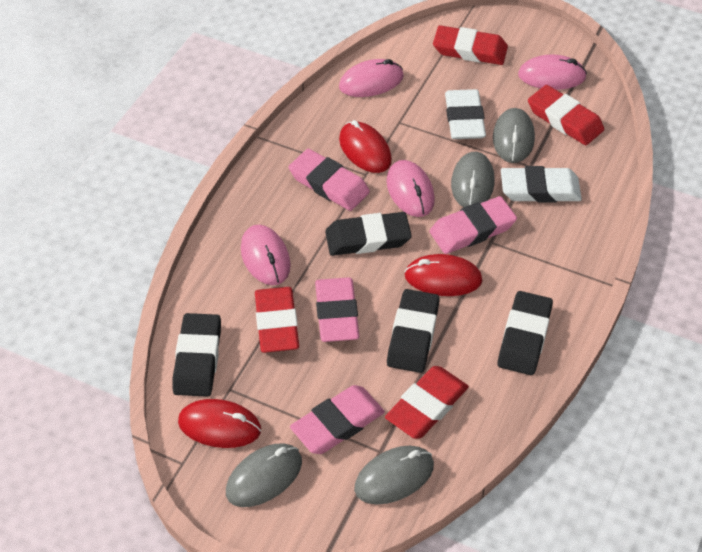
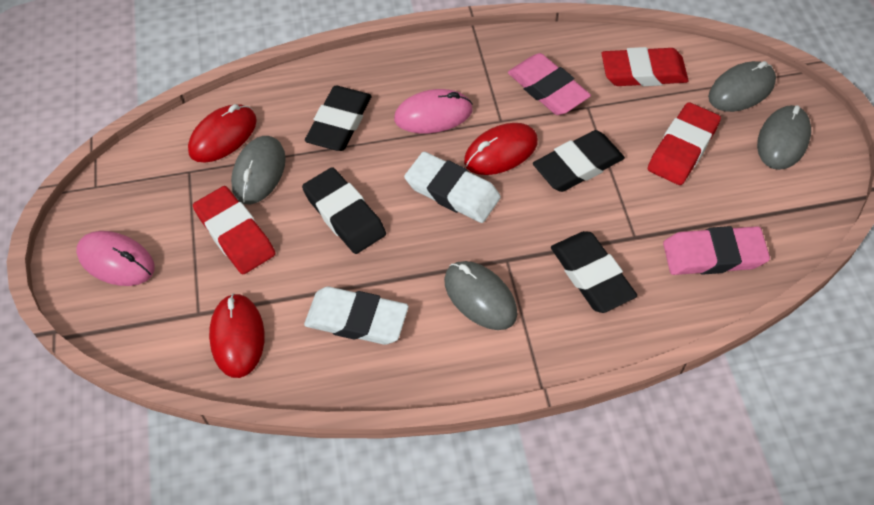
pink eraser: [289,149,370,211] [290,385,385,454] [315,277,359,342] [430,196,517,254] = 4 -> [508,53,591,115] [663,226,770,275] = 2
pink mouse: [241,225,291,285] [339,59,404,97] [387,160,435,217] [518,55,587,90] = 4 -> [76,231,155,286] [394,89,473,133] = 2
red eraser: [255,287,299,353] [385,366,469,439] [433,25,508,65] [528,85,604,145] = 4 -> [193,186,275,274] [602,47,689,86] [648,102,721,185] = 3

